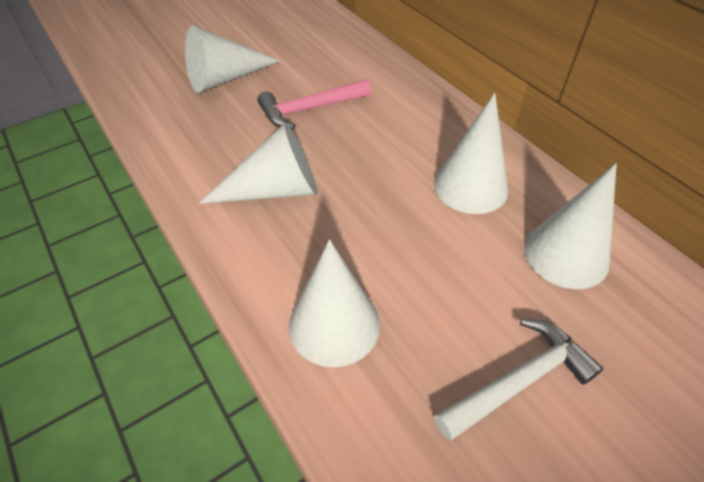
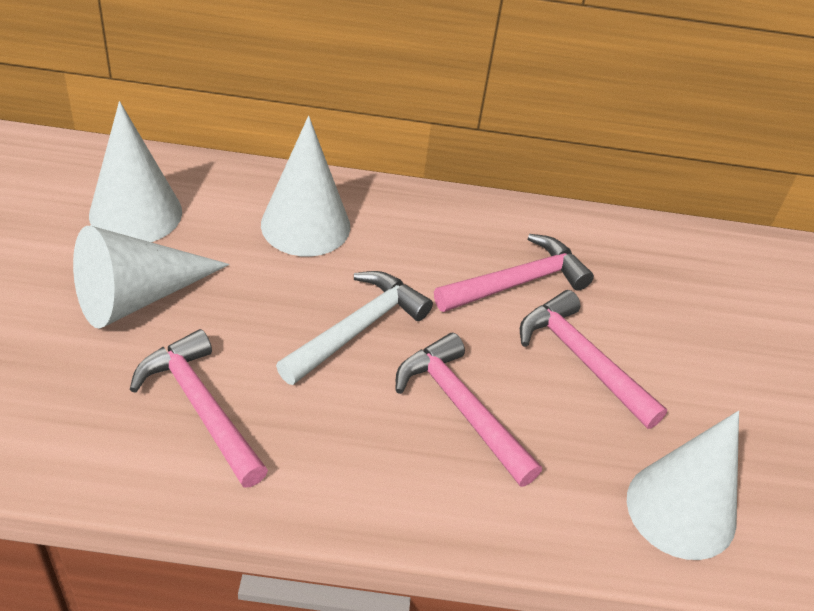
pink hammer: [257,79,371,129] = 1 -> [130,329,268,488] [395,333,542,487] [434,234,594,312] [520,290,667,429] = 4
white cone: [185,25,280,93] [199,122,317,204] [289,239,380,368] [434,93,508,214] [524,163,617,289] = 5 -> [73,226,230,329] [89,101,182,242] [261,116,350,257] [627,411,739,560] = 4

